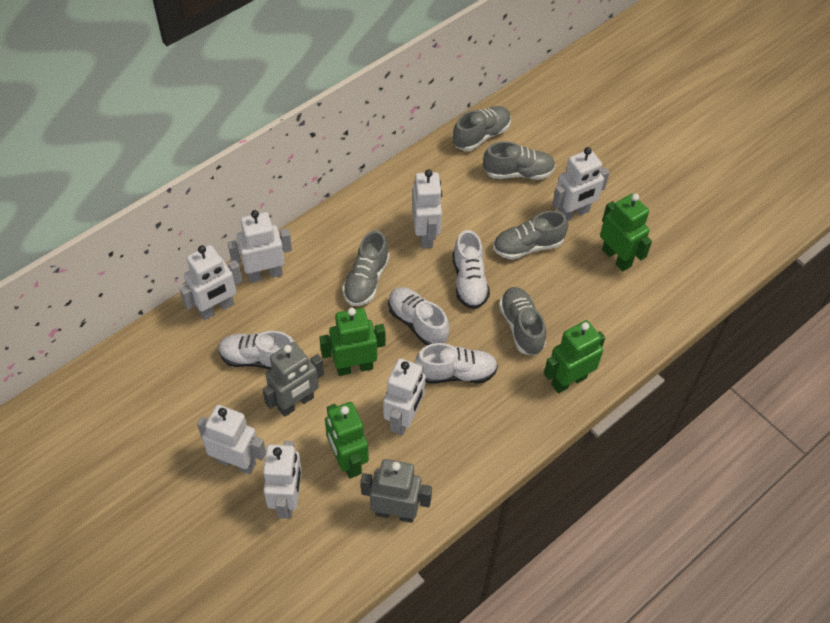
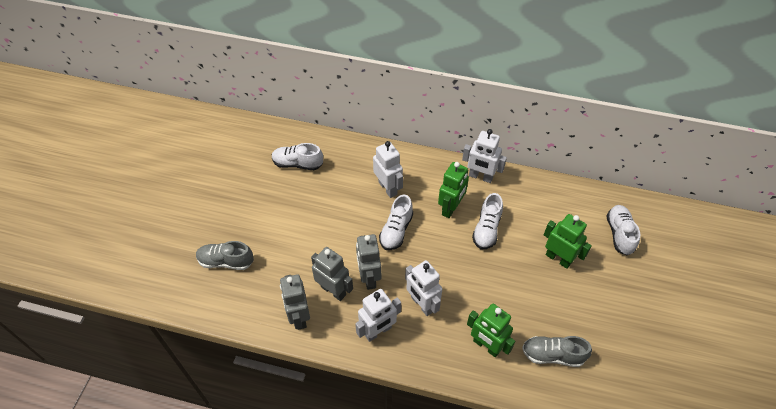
green robot: [320,307,385,376] [325,402,369,479] [544,320,605,393] [600,194,652,271] = 4 -> [438,162,469,218] [467,304,515,357] [544,214,592,269] = 3
grey robot: [262,342,324,417] [361,459,432,523] = 2 -> [280,274,310,330] [311,247,353,301] [356,234,381,290] = 3
grey shoe: [342,230,390,306] [453,106,511,151] [483,141,556,179] [493,211,568,260] [499,287,546,356] = 5 -> [196,241,254,270] [522,336,592,367] = 2
white robot: [179,245,242,320] [197,405,266,474] [228,210,292,283] [263,441,302,519] [383,358,426,436] [412,169,442,248] [552,147,610,221] = 7 -> [355,289,401,342] [373,141,403,198] [405,260,442,316] [462,129,507,183] = 4

